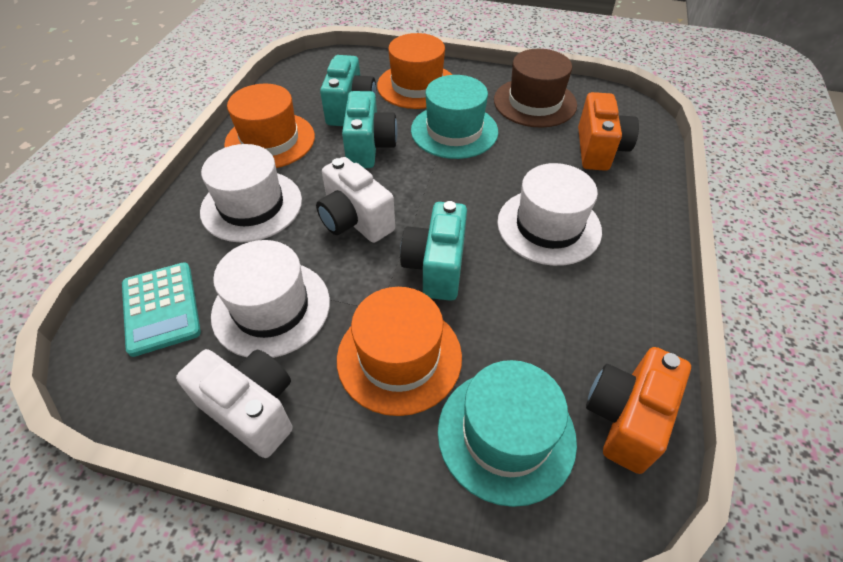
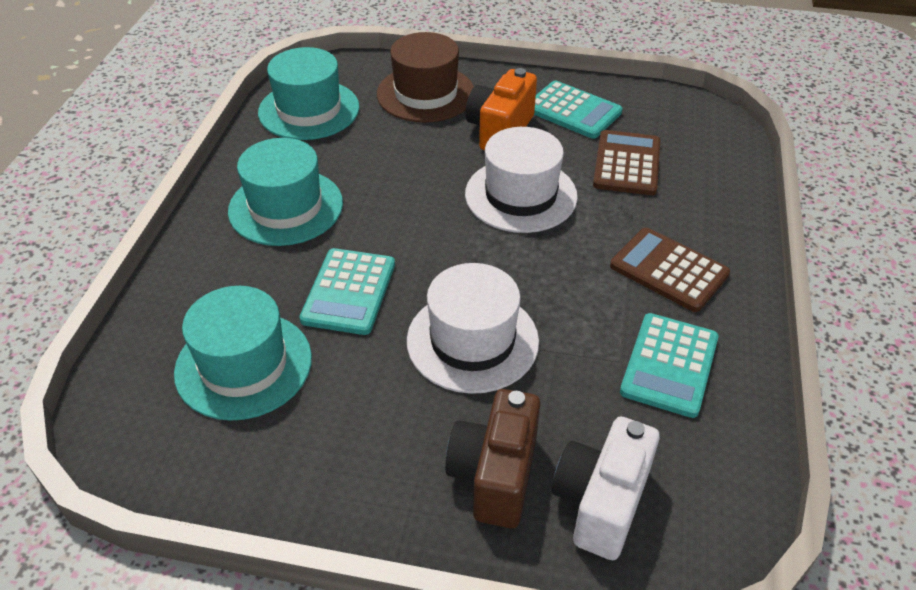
brown calculator: none = 0 -> [593,130,660,195] [610,228,730,312] = 2
brown camera: none = 0 -> [445,389,540,528] = 1
orange camera: [578,92,639,171] [586,347,691,474] = 2 -> [465,68,537,151] = 1
orange hat: [224,84,315,168] [337,287,462,416] [377,33,452,109] = 3 -> none = 0
turquoise calculator: [122,262,201,357] = 1 -> [299,248,395,335] [534,80,623,139] [620,313,719,418] = 3
turquoise camera: [320,55,376,126] [342,91,398,168] [400,201,467,301] = 3 -> none = 0
turquoise hat: [411,75,498,159] [438,360,577,507] = 2 -> [174,286,312,421] [228,138,343,246] [258,47,359,140] = 3
white camera: [176,349,293,458] [316,157,395,243] = 2 -> [552,416,660,560] = 1
white hat: [200,144,302,242] [211,240,330,358] [497,163,602,266] = 3 -> [407,263,539,394] [465,127,578,233] = 2

